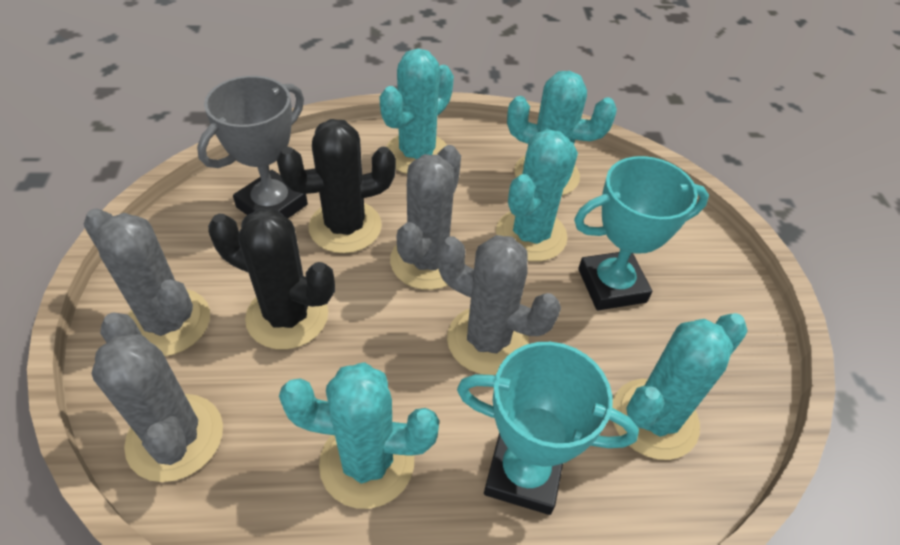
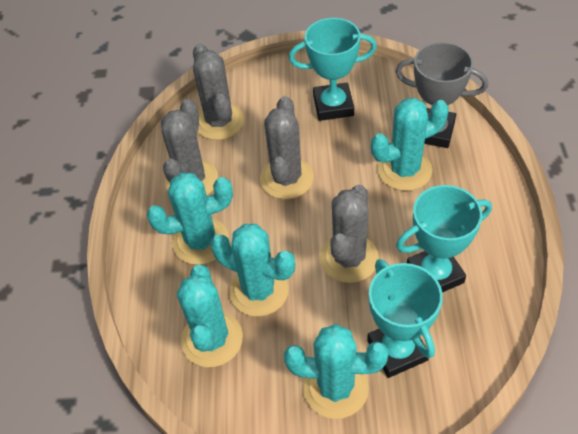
black cactus: [208,208,335,350] [277,119,396,253] = 2 -> none = 0
turquoise trophy: [457,342,639,515] [574,156,709,310] = 2 -> [289,18,377,121] [367,259,443,378] [396,185,492,292] = 3

